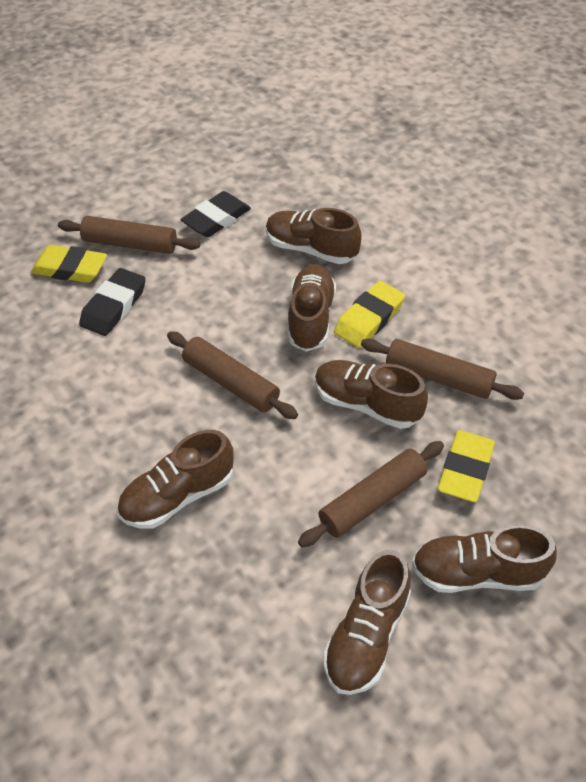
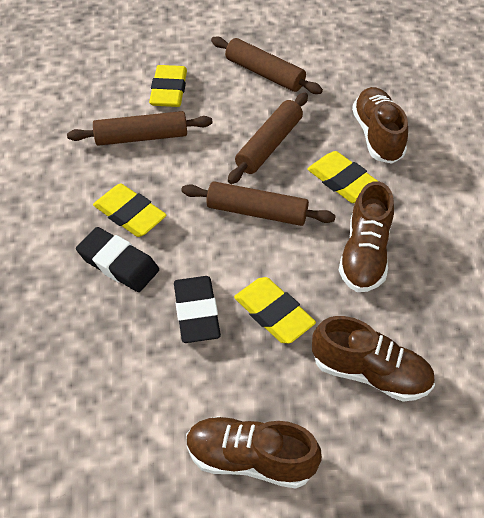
brown shoe: [117,430,234,528] [266,208,362,264] [287,264,336,352] [315,360,428,429] [323,549,411,695] [412,525,557,593] = 6 -> [186,416,322,488] [312,316,435,402] [339,181,394,292] [352,87,408,164] = 4
yellow eraser: [31,245,107,283] [334,281,405,348] [438,430,495,502] = 3 -> [93,183,167,237] [149,65,187,107] [234,277,316,343] [307,151,378,203] = 4

